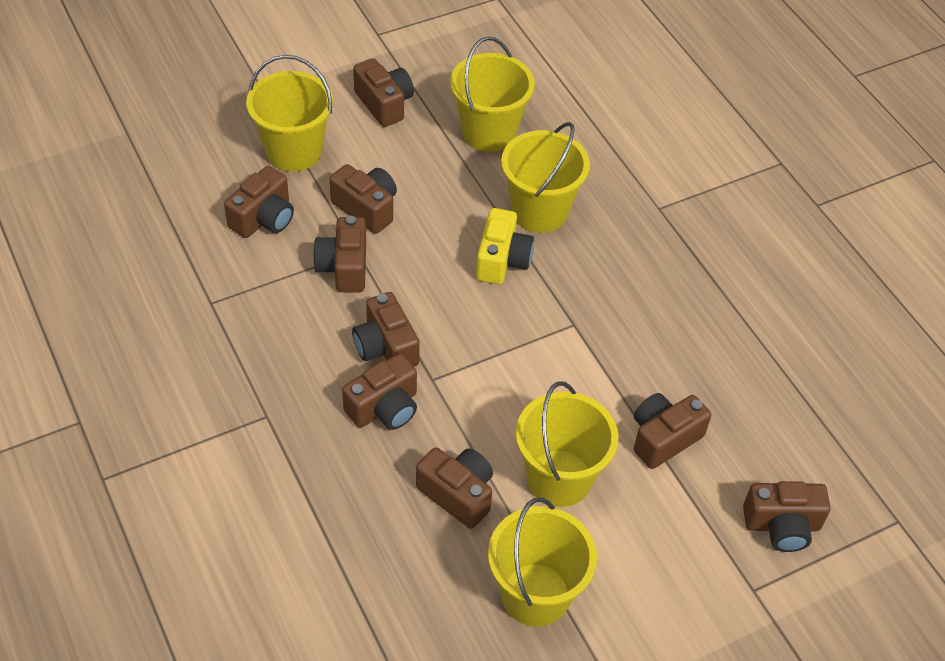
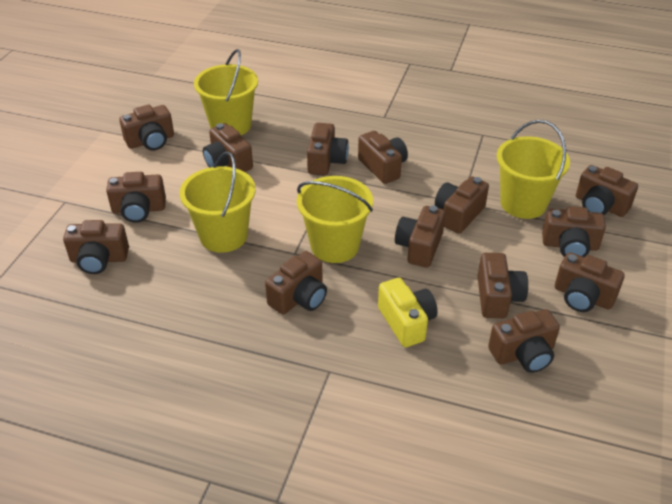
brown camera: [224,166,294,238] [313,216,366,292] [329,164,397,234] [342,353,417,430] [352,292,420,367] [353,58,414,127] [416,447,493,529] [634,393,711,469] [743,481,831,552] = 9 -> [63,220,129,274] [106,172,166,223] [119,105,174,151] [203,123,253,172] [265,251,327,315] [307,123,349,175] [358,131,408,184] [395,205,445,268] [435,176,489,234] [477,253,528,318] [488,309,560,373] [542,206,606,257] [555,252,625,312] [576,165,638,217] = 14
yellow bucket: [246,55,333,172] [450,37,535,152] [488,498,597,627] [501,122,590,233] [516,381,619,507] = 5 -> [180,152,256,253] [194,49,258,136] [297,176,373,263] [497,120,570,219] = 4

